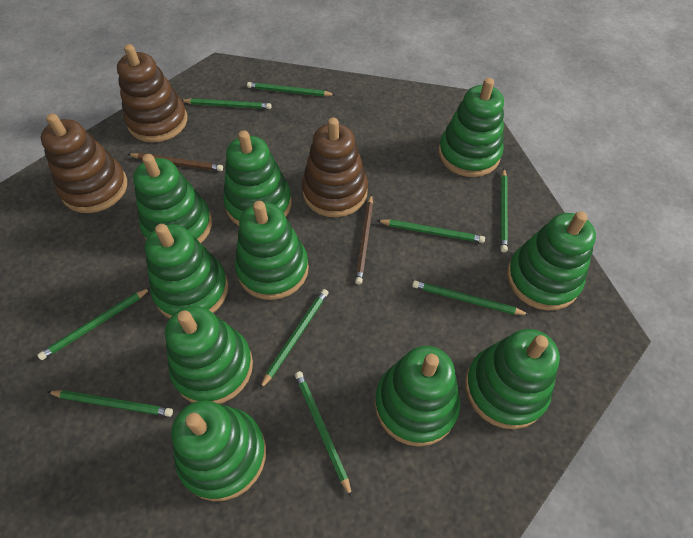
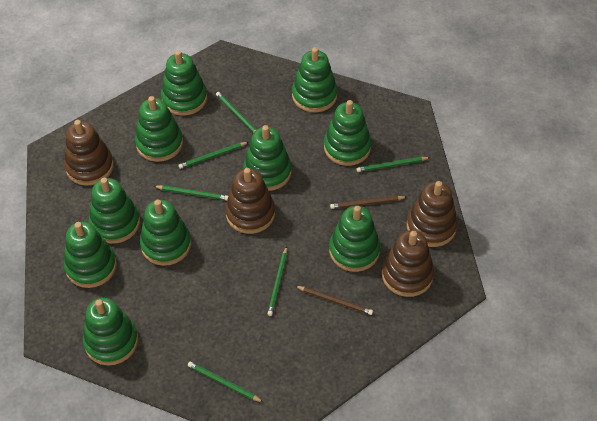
brown stacking toy: [41,113,127,213] [117,44,187,143] [302,118,368,217] = 3 -> [64,120,114,186] [225,168,275,234] [382,230,434,297] [407,181,458,247] = 4
green pencil: [37,288,150,360] [48,390,173,417] [182,98,271,109] [247,82,335,96] [260,289,329,389] [295,371,352,498] [377,219,485,243] [412,281,529,315] [500,169,508,252] = 9 -> [154,185,228,200] [179,142,248,169] [188,362,264,403] [216,92,257,133] [267,247,287,316] [357,157,431,172] = 6

